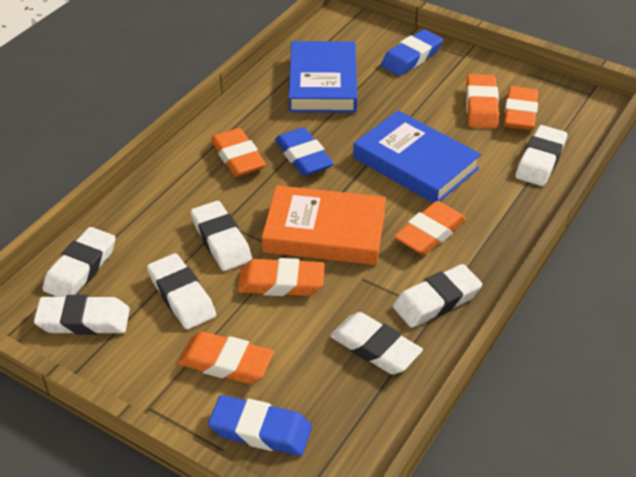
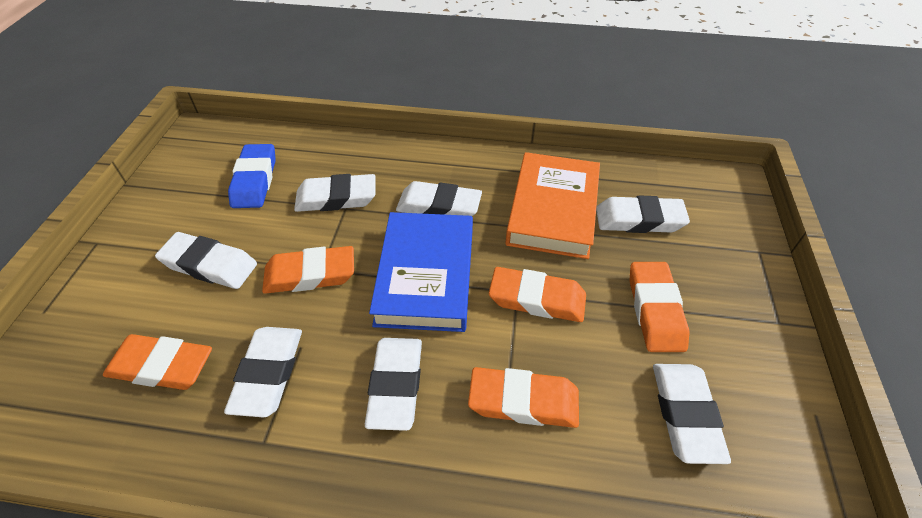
blue book: [289,41,357,113] [353,110,481,203] = 2 -> [369,212,473,332] = 1
blue eraser: [208,395,312,456] [275,127,334,176] [381,29,443,76] = 3 -> [228,144,276,208] = 1
orange eraser: [178,332,274,384] [211,128,266,177] [237,258,325,296] [394,201,466,255] [466,74,499,128] [504,86,538,130] = 6 -> [103,334,212,390] [262,246,354,294] [468,367,579,428] [489,267,586,322] [629,262,689,352] = 5

